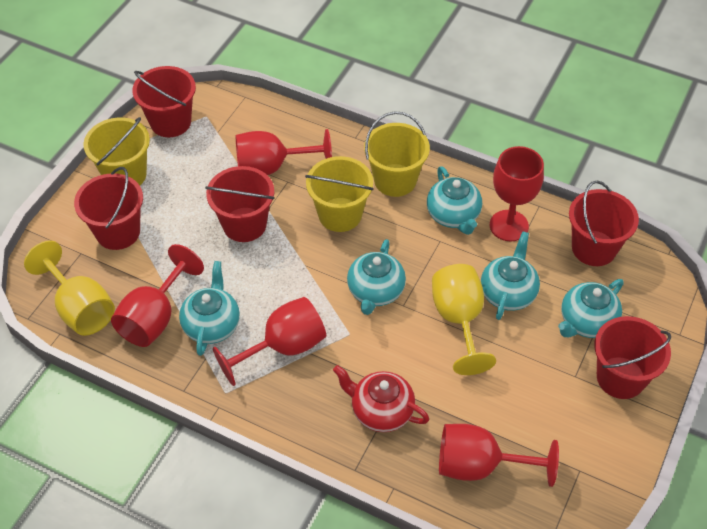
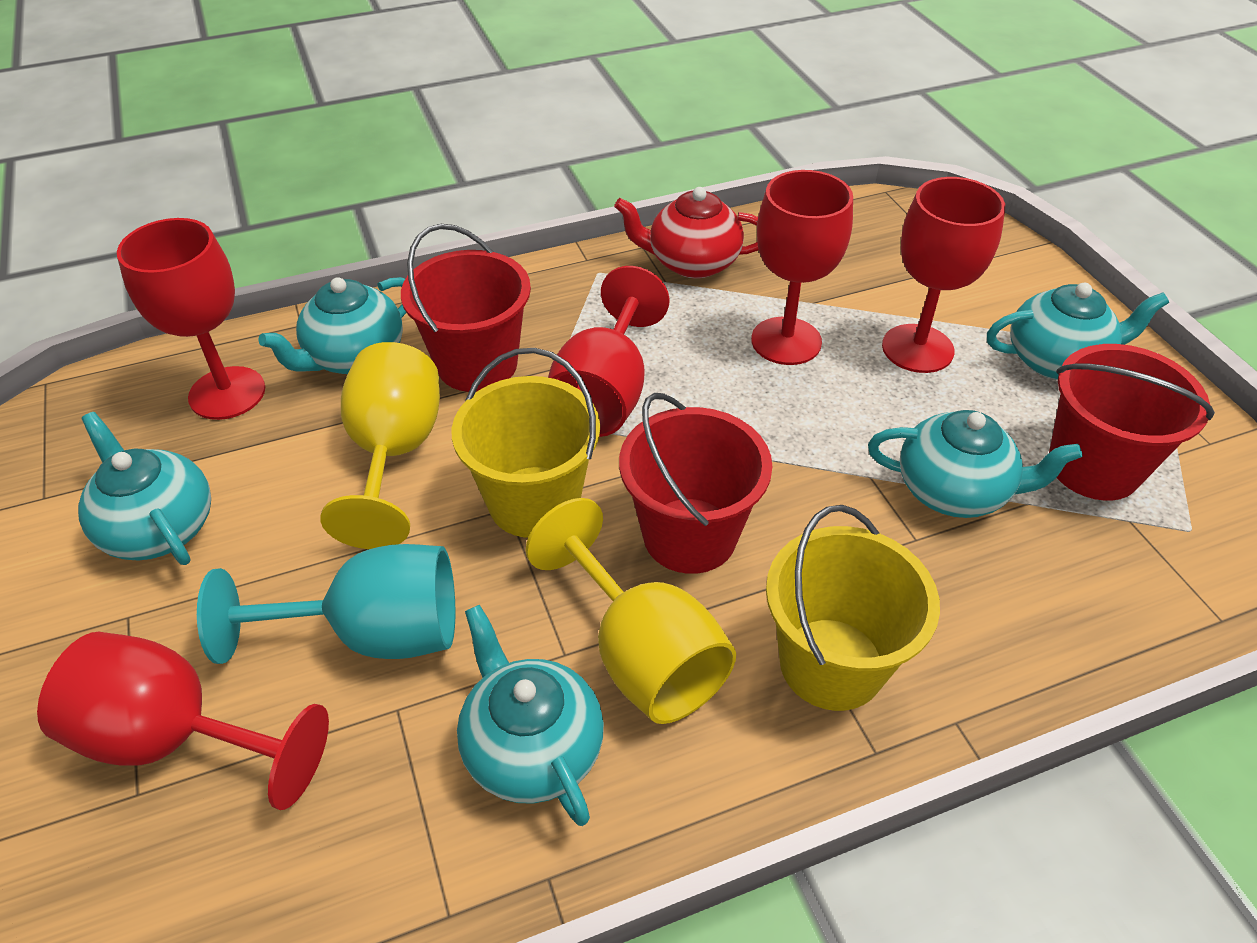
red bucket: [74,167,143,250] [132,66,196,137] [205,166,275,242] [569,181,639,266] [594,316,671,399] = 5 -> [401,224,531,392] [619,393,772,574] [1049,344,1215,500] = 3
turquoise goblet: none = 0 -> [197,544,455,664] = 1
yellow bucket: [84,117,150,185] [305,156,374,232] [364,111,430,197] = 3 -> [452,348,600,538] [766,505,940,711] = 2

